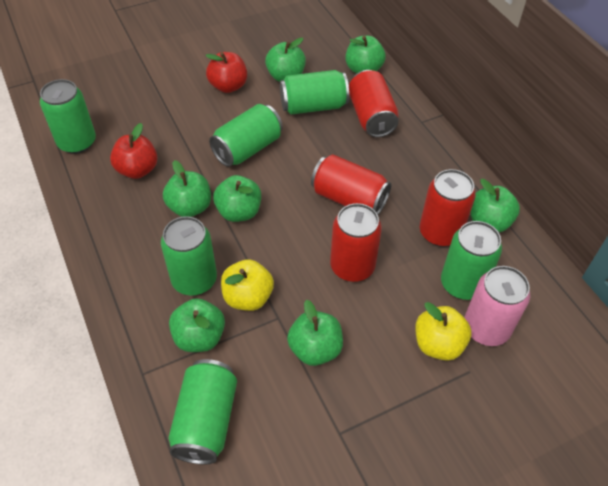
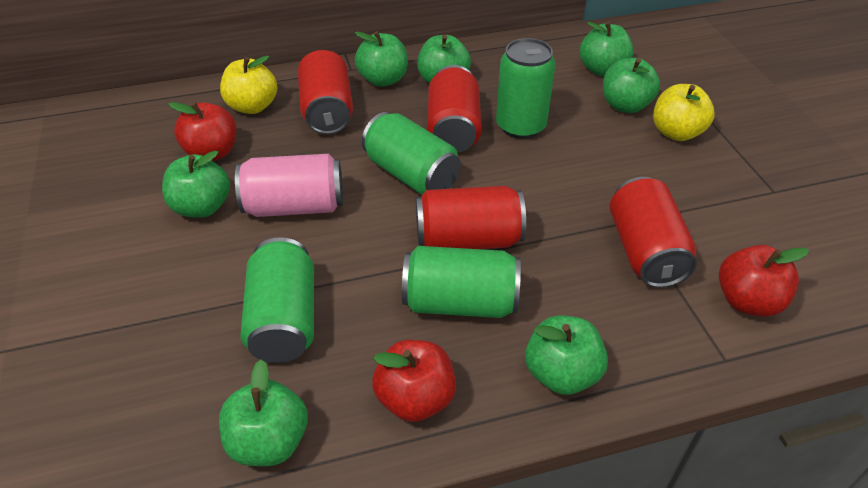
green can: [40,79,96,154] [161,216,217,296] [168,359,237,465] [209,104,283,167] [280,70,349,115] [441,221,502,300] = 6 -> [240,237,314,363] [362,112,461,195] [402,246,521,318] [496,38,556,139] = 4
red apple: [110,123,158,179] [205,52,247,93] = 2 -> [168,102,237,161] [372,340,456,422] [719,245,809,317] = 3

